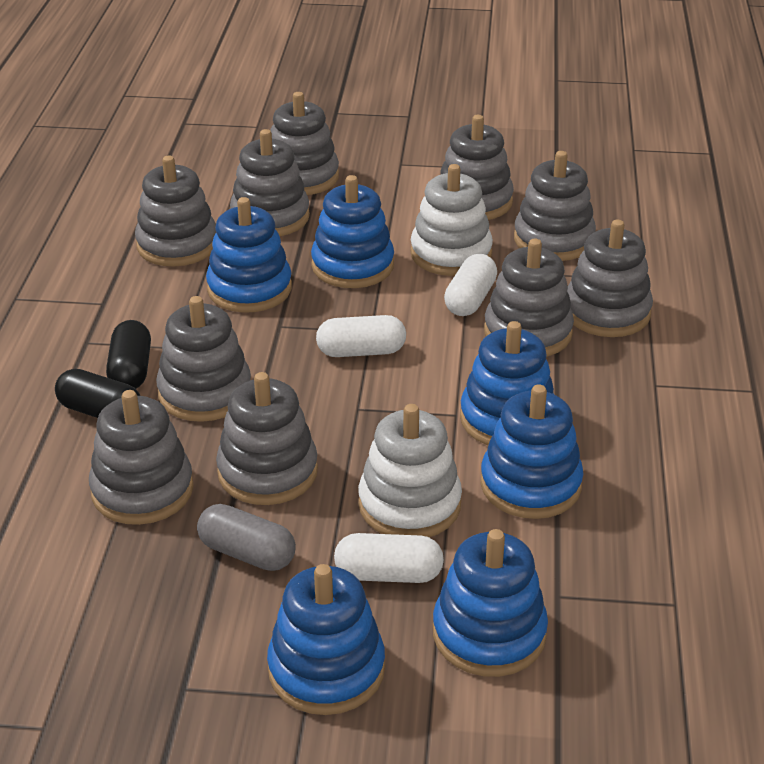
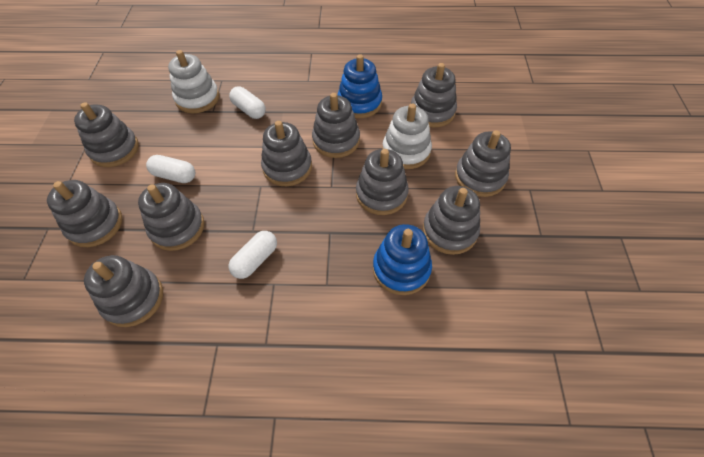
black capsule: [55,369,140,418] [106,320,151,389] = 2 -> none = 0
blue stacking toy: [206,197,292,313] [267,564,385,715] [311,175,394,288] [433,529,548,677] [460,321,554,445] [480,384,584,519] = 6 -> [338,54,382,118] [373,224,432,295] = 2
grey capsule: [197,504,296,571] = 1 -> none = 0

